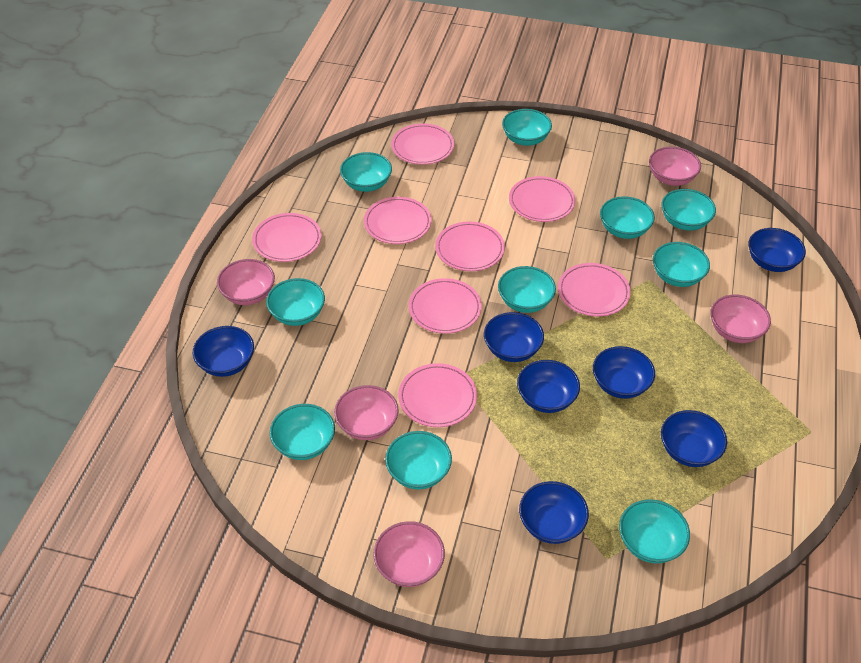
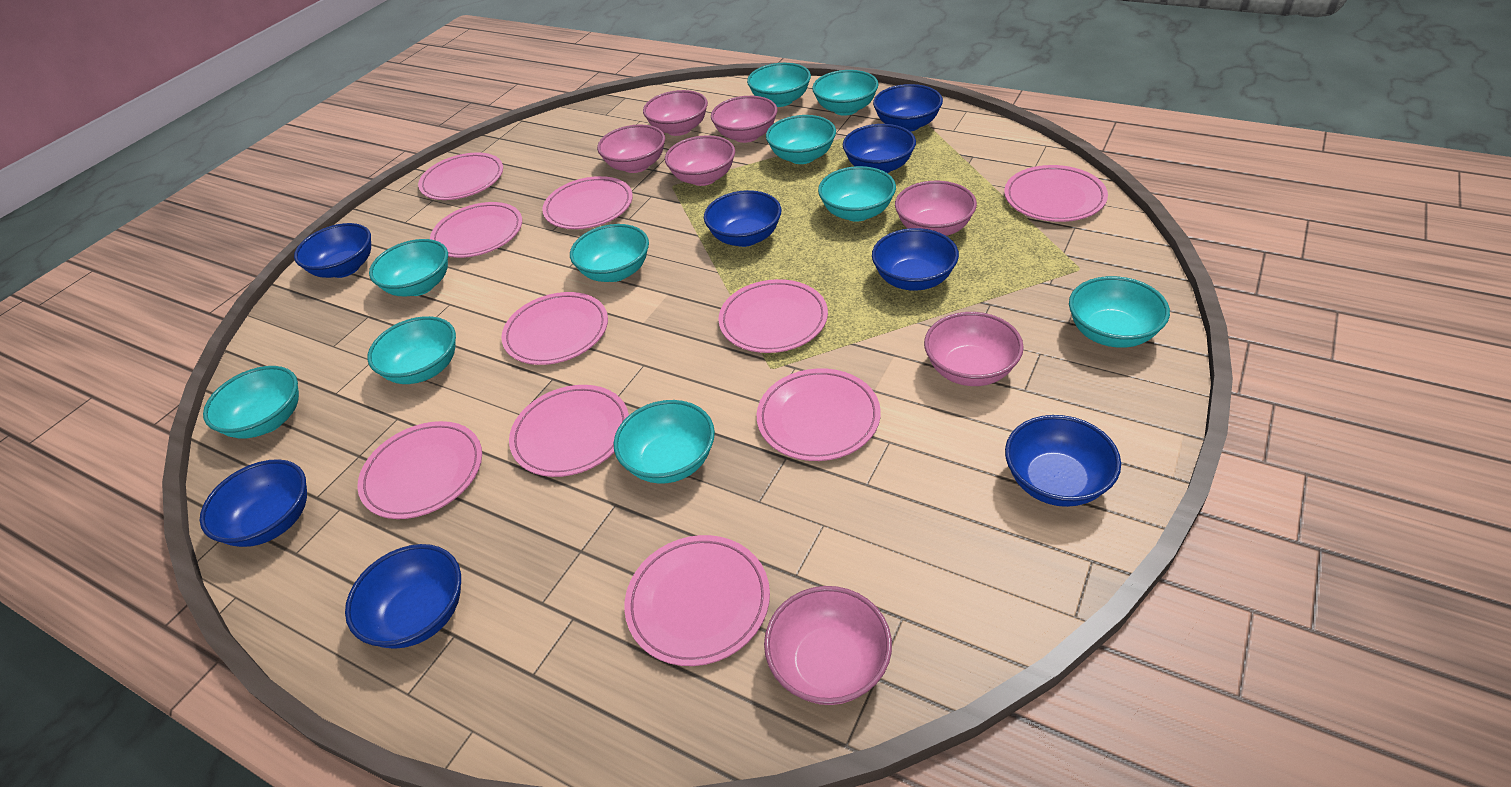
blue bowl: [193,326,254,377] [484,312,544,362] [517,360,580,413] [519,481,589,544] [593,346,655,399] [661,410,727,467] [748,228,806,272] = 7 -> [200,459,307,547] [294,223,371,278] [345,544,461,649] [704,190,781,247] [843,124,916,173] [872,228,959,291] [873,84,943,132] [1005,415,1121,507] = 8
pink bowl: [217,259,275,305] [334,385,399,440] [373,521,445,587] [649,146,701,186] [710,295,771,343] = 5 -> [597,124,665,173] [643,90,708,136] [665,135,735,186] [711,96,777,143] [764,586,892,705] [895,181,977,236] [924,312,1024,386] = 7
pink plate: [252,213,321,262] [364,197,432,244] [391,123,454,165] [398,363,477,427] [408,278,482,334] [435,221,505,271] [509,176,576,222] [558,263,631,317] = 8 -> [357,421,482,519] [418,152,503,200] [430,202,522,258] [502,292,608,365] [509,385,629,477] [542,176,633,229] [624,535,770,666] [718,279,828,353] [757,368,881,461] [1004,165,1108,222] = 10

